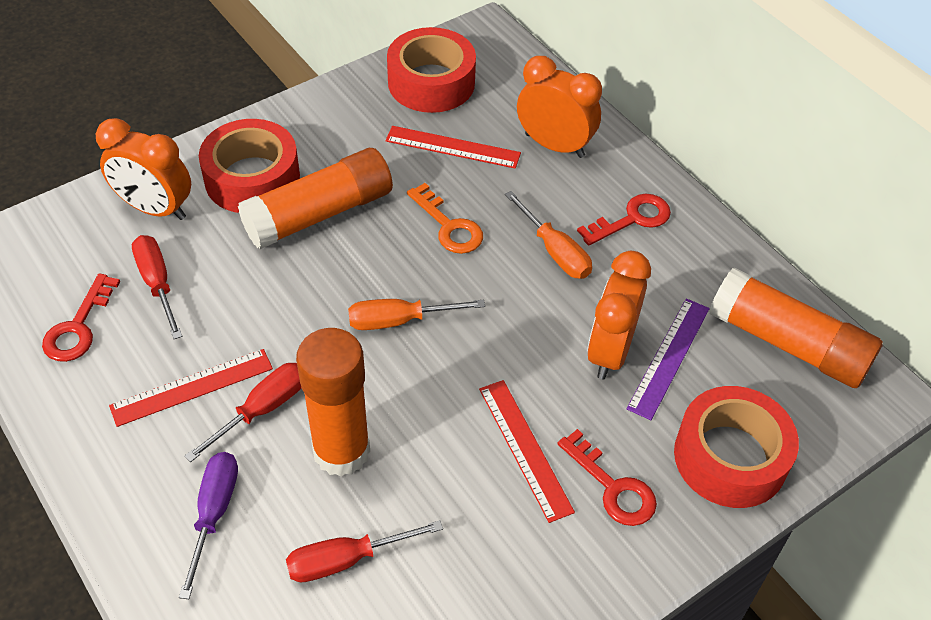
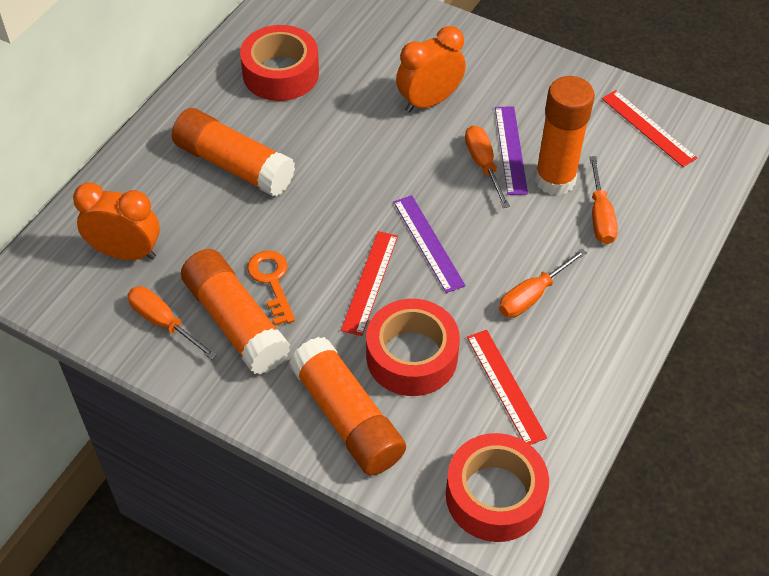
orange clock: [96,118,191,220] [517,56,602,158] [587,251,651,379] = 3 -> [73,182,160,260] [396,26,466,112] = 2
orange glue stick: [238,148,393,249] [296,328,370,477] [709,267,883,388] = 3 -> [172,108,295,197] [181,249,290,374] [289,337,406,475] [535,76,595,195] = 4
orange screwdriver: [348,299,485,330] [505,191,592,279] = 2 -> [127,286,217,360] [465,125,510,208] [499,248,587,318] [589,156,618,244] = 4
purple ruler: [626,298,710,420] = 1 -> [394,195,466,293] [495,106,528,195] = 2
purple screwdriver: [179,452,238,599] = 1 -> none = 0
red key: [42,273,120,362] [558,429,657,526] [577,194,671,246] = 3 -> none = 0
red screwdriver: [132,235,182,339] [184,363,301,462] [286,520,443,582] = 3 -> none = 0

